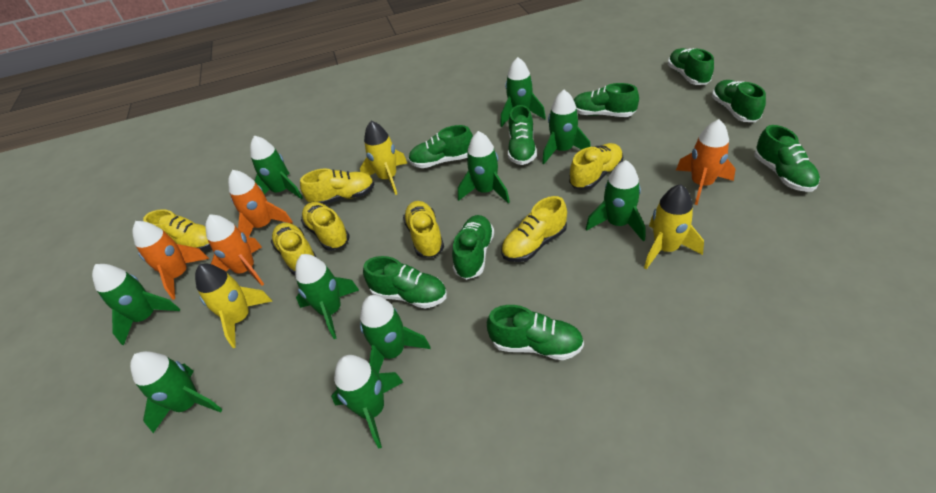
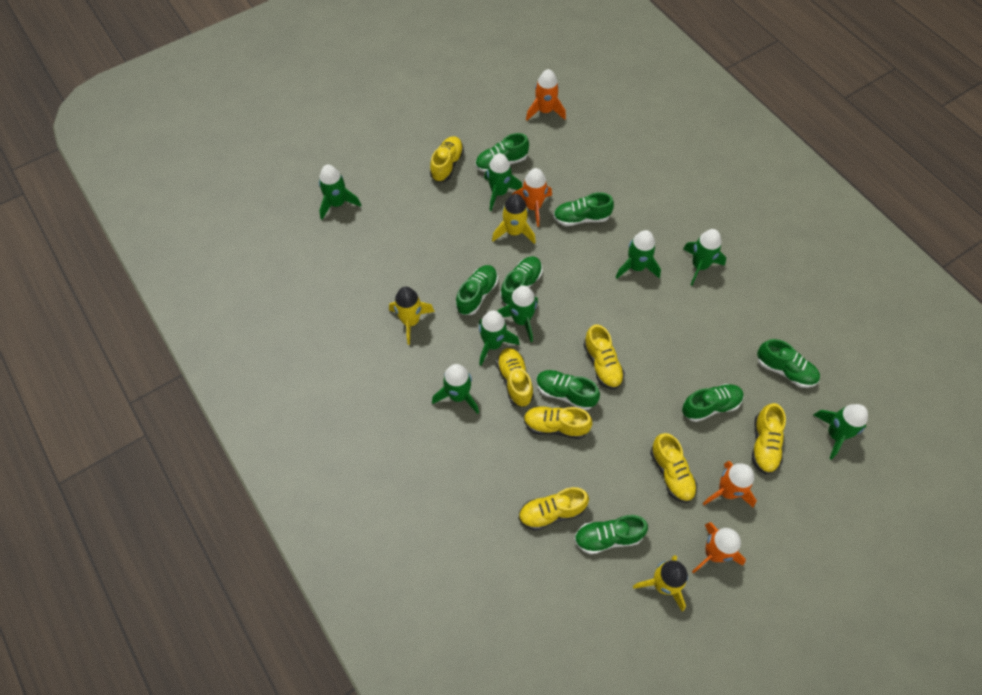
green rocket: [92,264,180,345] [130,351,223,433] [250,136,303,199] [295,254,359,339] [331,355,403,449] [360,295,431,373] [458,131,510,203] [500,57,546,127] [542,90,591,164] [586,160,646,242] = 10 -> [319,165,361,220] [432,364,479,414] [479,310,520,366] [484,153,522,211] [497,285,538,342] [615,230,661,279] [683,229,726,286] [814,404,868,460] = 8
green shoe: [363,256,447,309] [408,125,473,168] [452,215,494,280] [487,305,584,360] [508,105,537,165] [574,83,639,117] [668,48,714,85] [712,80,766,122] [754,125,820,192] = 9 -> [456,265,498,315] [475,133,529,172] [500,256,543,305] [536,370,600,410] [553,192,614,226] [574,515,648,554] [682,384,744,422] [757,339,820,388] = 8

